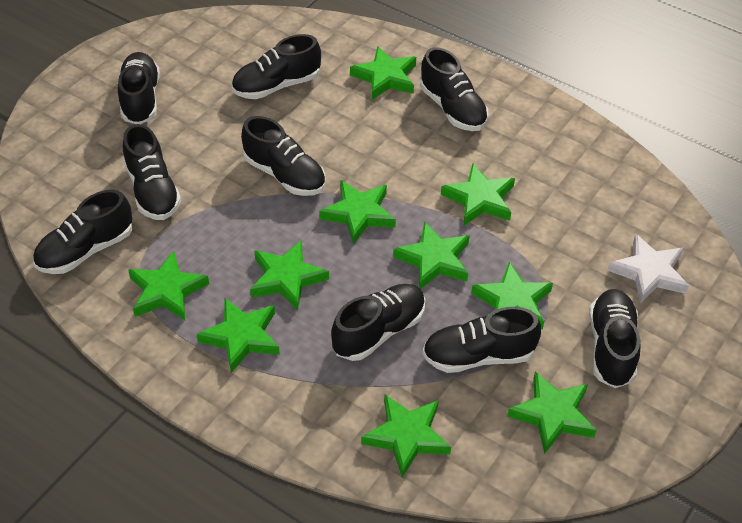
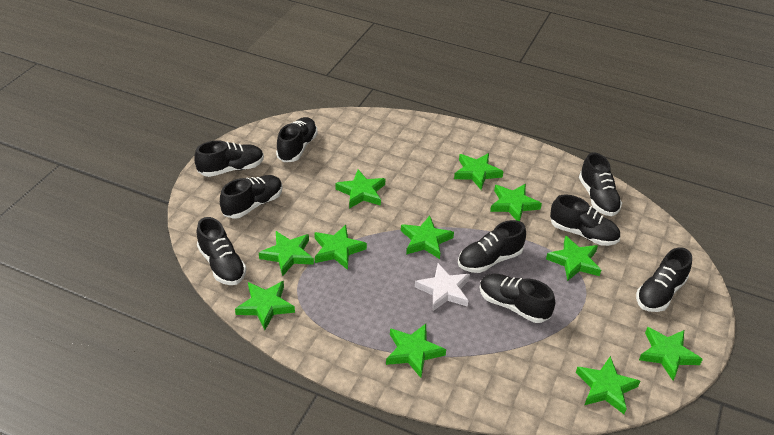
green star: [128,251,209,320] [196,298,280,373] [250,240,329,310] [319,180,396,244] [350,46,416,100] [361,395,451,478] [393,222,469,289] [441,163,515,225] [471,262,553,330] [507,371,597,454] = 10 -> [235,281,295,330] [259,231,314,277] [314,225,367,270] [335,170,385,209] [386,324,446,378] [401,215,454,259] [454,153,504,190] [490,184,542,221] [546,235,601,281] [576,356,640,414] [639,327,703,380] = 11

